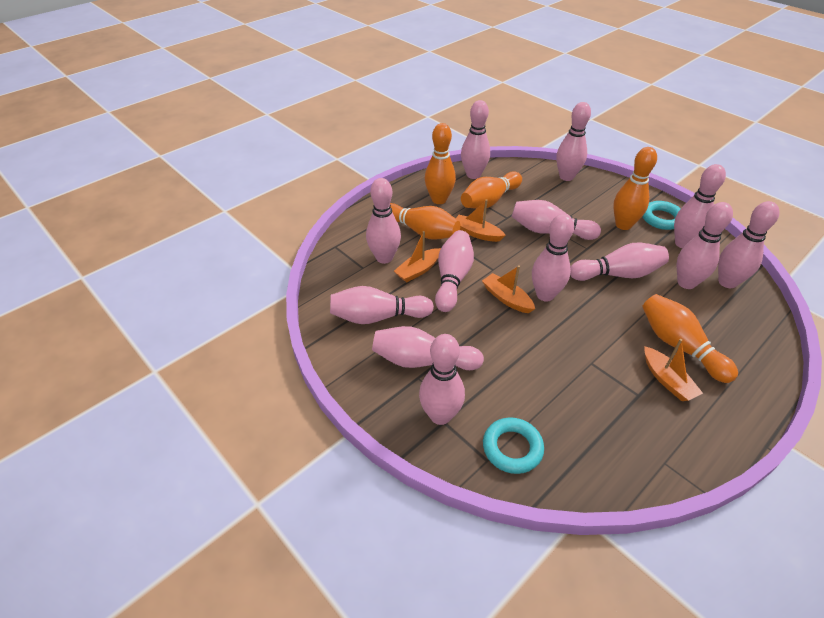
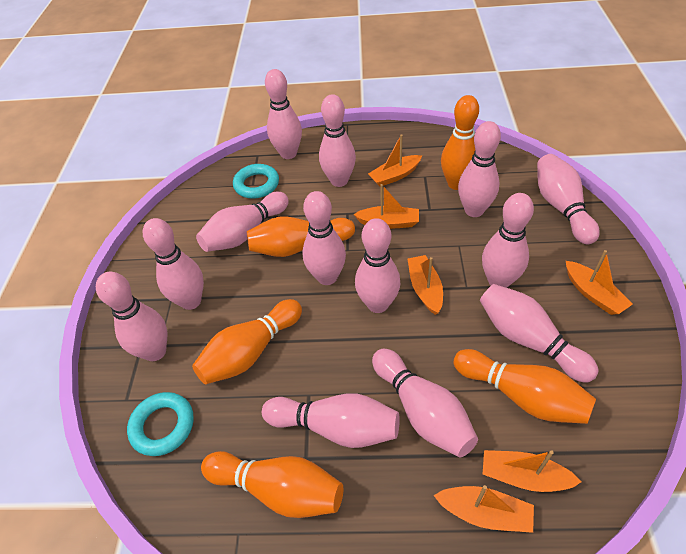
orange boat: [394,231,441,282] [456,199,506,242] [482,266,535,313] [644,339,703,401] = 4 -> [353,184,419,229] [368,134,422,186] [408,255,443,315] [433,485,534,533] [483,450,582,492] [566,250,633,315] = 6

